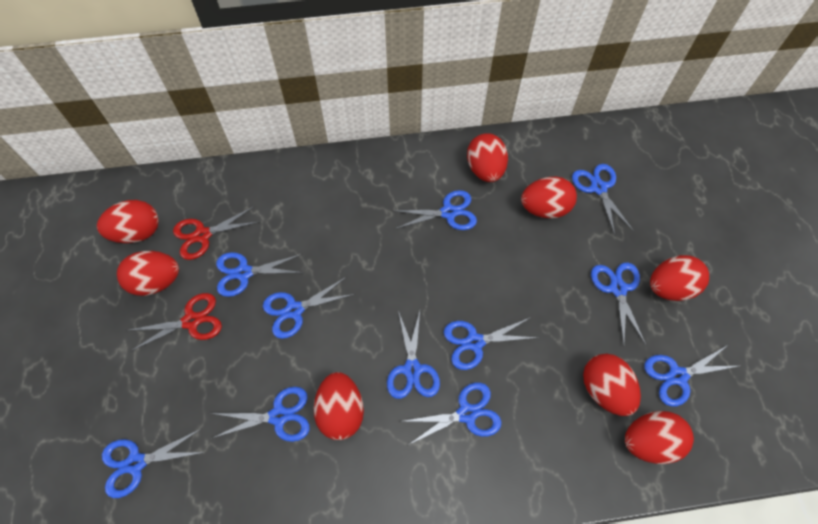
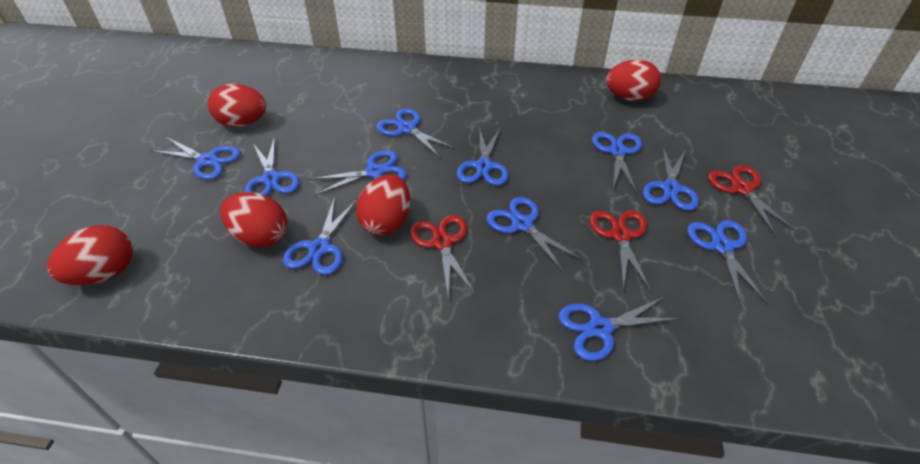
red egg: [97,200,159,243] [117,251,179,296] [314,372,364,440] [467,134,508,182] [521,176,577,218] [583,354,641,416] [625,411,694,464] [650,255,709,301] = 8 -> [47,225,133,285] [208,83,266,127] [220,192,287,248] [356,174,410,236] [606,59,661,101] = 5
red scissors: [126,293,222,352] [173,206,259,260] = 2 -> [410,215,476,298] [589,211,651,291] [708,165,797,236] = 3

